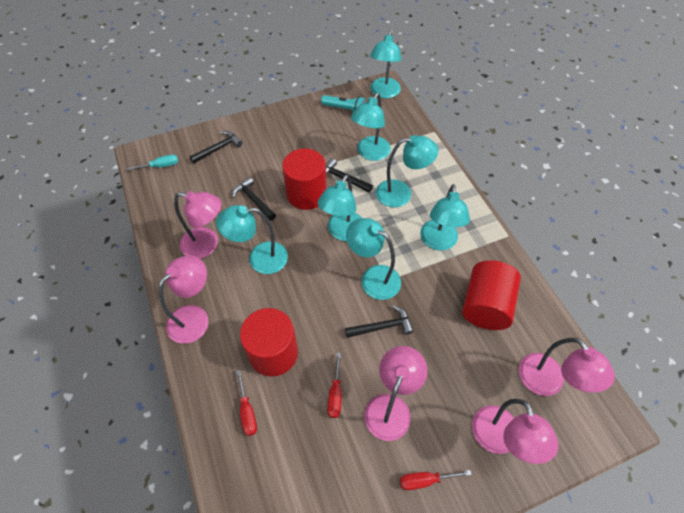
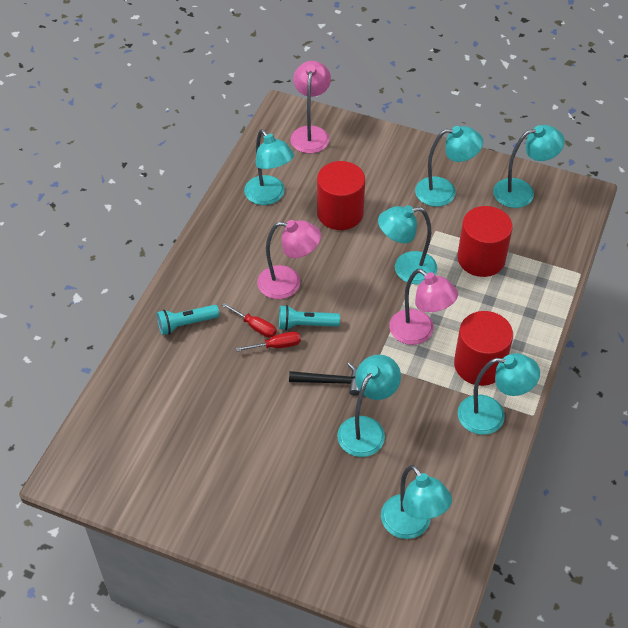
black hammer: [189,131,243,164] [232,177,276,221] [326,158,373,193] [345,305,414,338] = 4 -> [289,363,360,396] = 1
pink lamp: [159,255,209,344] [174,191,222,258] [364,346,427,441] [472,399,558,464] [519,338,615,396] = 5 -> [257,220,321,299] [291,61,331,153] [389,269,458,345] = 3
red screwdriver: [236,370,257,436] [327,353,342,418] [400,470,472,490] = 3 -> [222,303,276,338] [236,332,301,352] = 2
turquoise flashlight: [321,95,365,112] = 1 -> [157,305,219,335] [279,305,340,330] = 2
turquoise screwdriver: [127,155,178,170] = 1 -> none = 0

